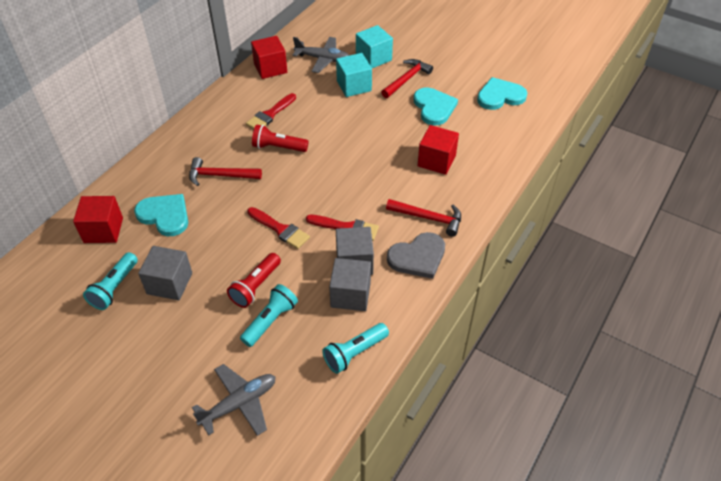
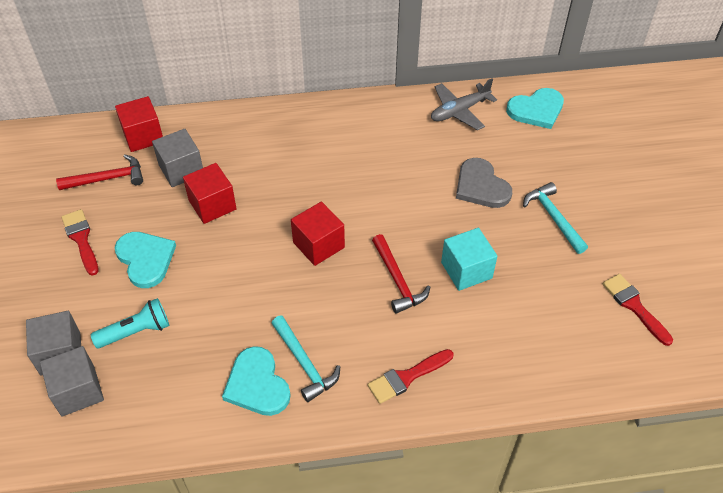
grey plane: [192,364,276,436] [293,37,350,73] = 2 -> [431,79,497,130] = 1
red flashlight: [227,253,281,308] [252,125,308,152] = 2 -> none = 0
red hammer: [189,157,262,186] [381,59,433,98] [386,199,461,237] = 3 -> [56,155,143,190] [372,234,430,314] = 2
turquoise cube: [336,53,372,97] [356,25,393,68] = 2 -> [441,228,497,291] = 1
turquoise flashlight: [83,252,138,310] [240,284,298,347] [322,323,389,374] = 3 -> [91,298,169,348] = 1
turquoise hammer: none = 0 -> [271,316,340,402] [523,182,588,254] = 2

